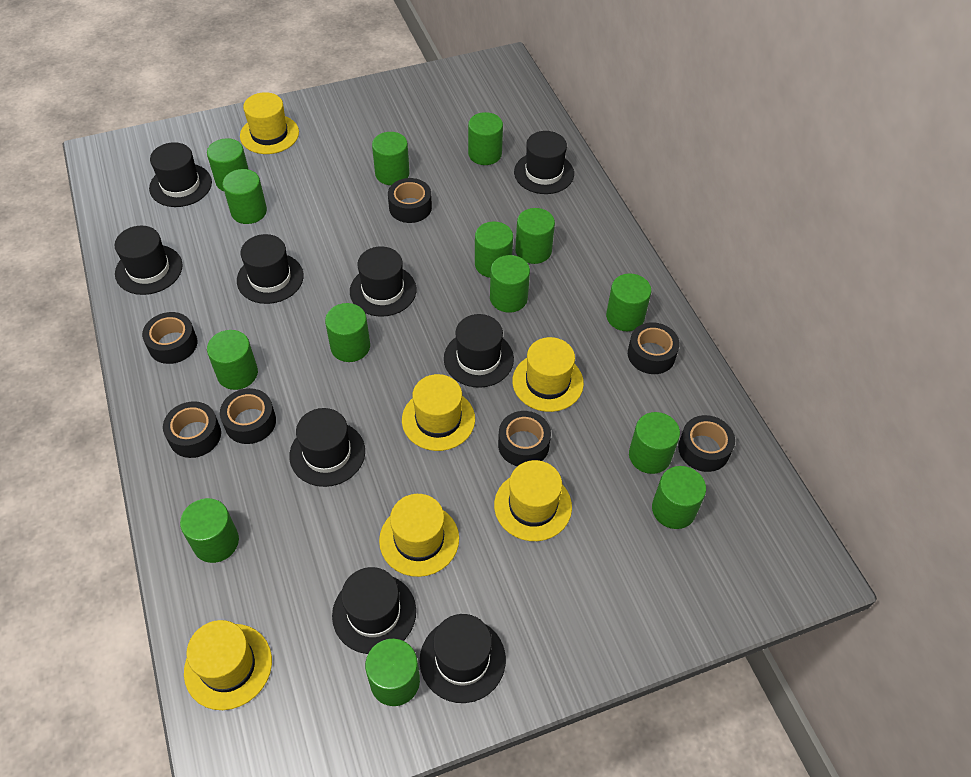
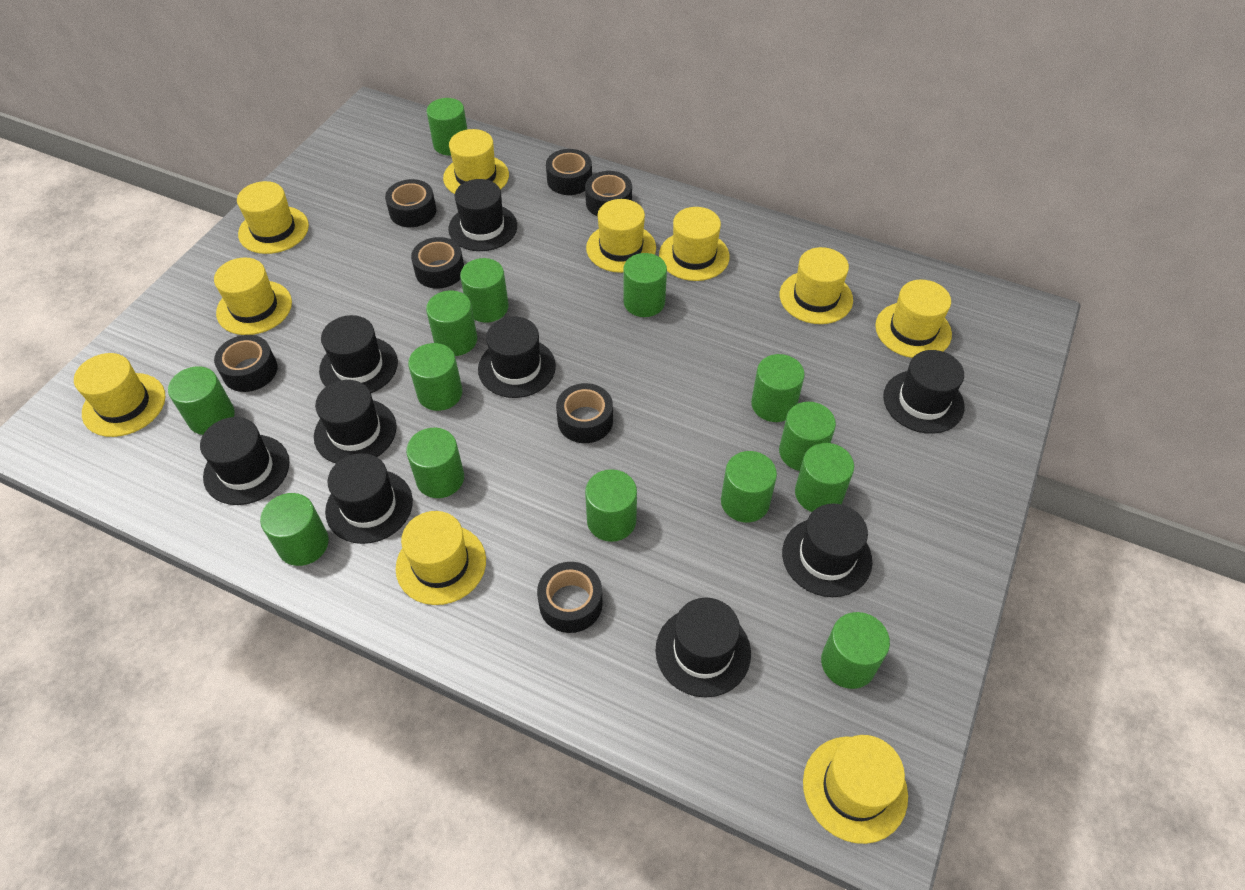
yellow hat: [184,620,272,710] [240,92,299,154] [379,494,459,577] [402,374,475,451] [494,460,572,541] [512,337,584,412] = 6 -> [74,353,165,437] [214,258,292,335] [237,181,309,254] [396,511,486,605] [443,129,509,194] [586,199,656,273] [659,207,730,281] [780,247,853,324] [803,735,908,844] [875,280,952,358] = 10

